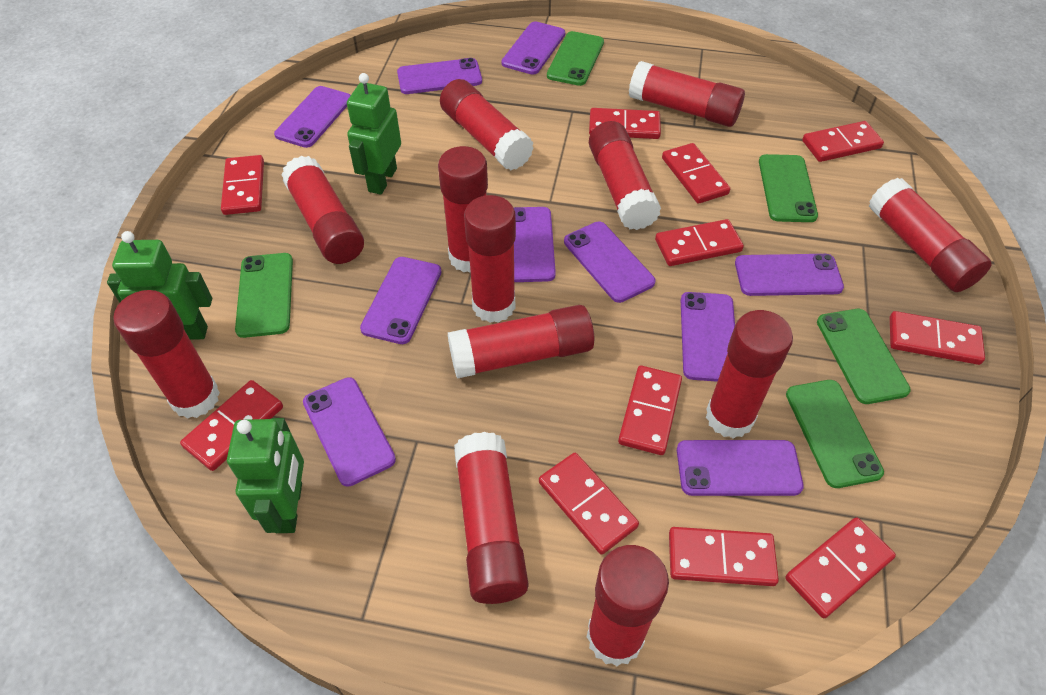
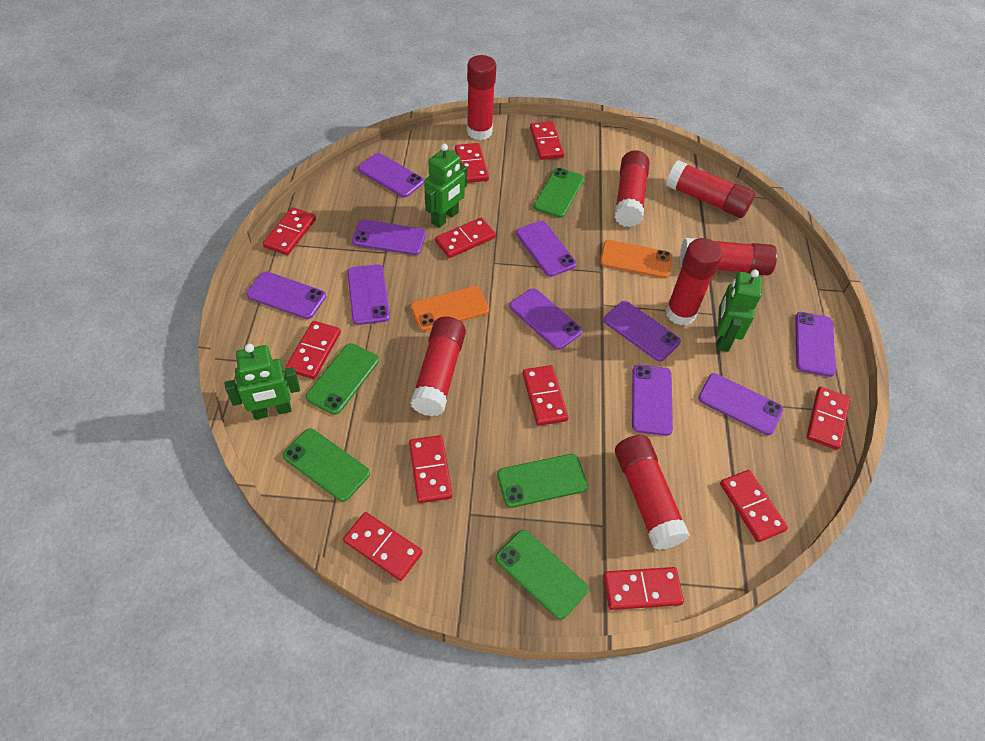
orange phone: none = 0 -> [411,286,489,331] [600,240,672,278] = 2
red glue stick: [114,290,220,419] [281,155,364,264] [438,146,488,273] [440,79,534,170] [448,305,594,379] [454,432,528,604] [464,195,516,323] [587,545,669,666] [589,121,661,230] [629,61,745,127] [706,310,793,439] [869,178,991,292] = 12 -> [410,317,466,416] [467,55,496,140] [614,150,650,227] [615,435,690,550] [666,160,755,218] [666,238,722,325] [680,238,777,275] = 7

